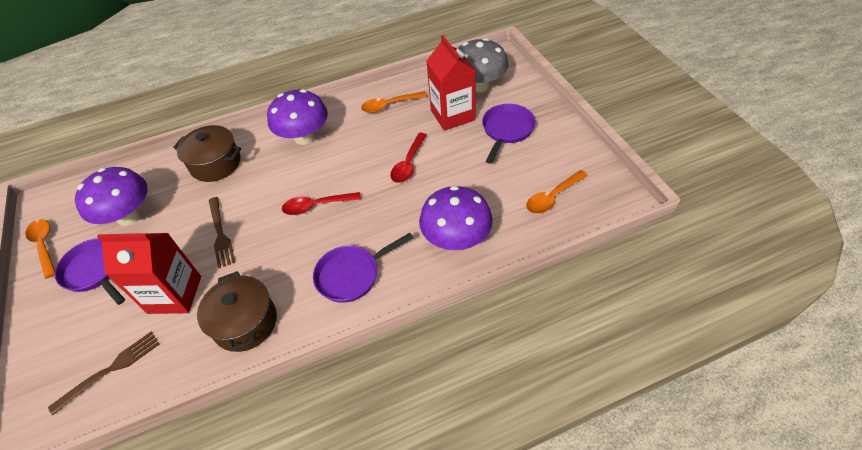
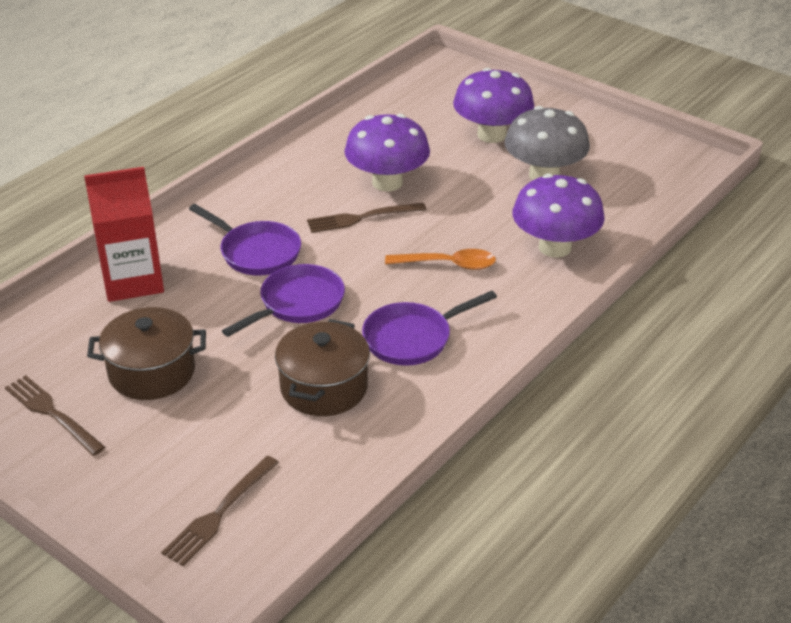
brown fork: [48,332,160,415] [209,197,235,268] = 2 -> [5,375,105,456] [161,456,279,566] [307,203,426,233] = 3
orange spoon: [26,219,55,279] [361,91,427,113] [526,170,588,214] = 3 -> [385,249,496,270] = 1
red carton: [97,233,201,314] [426,35,476,131] = 2 -> [84,167,164,302] = 1
red spoon: [282,192,361,215] [391,133,427,183] = 2 -> none = 0

